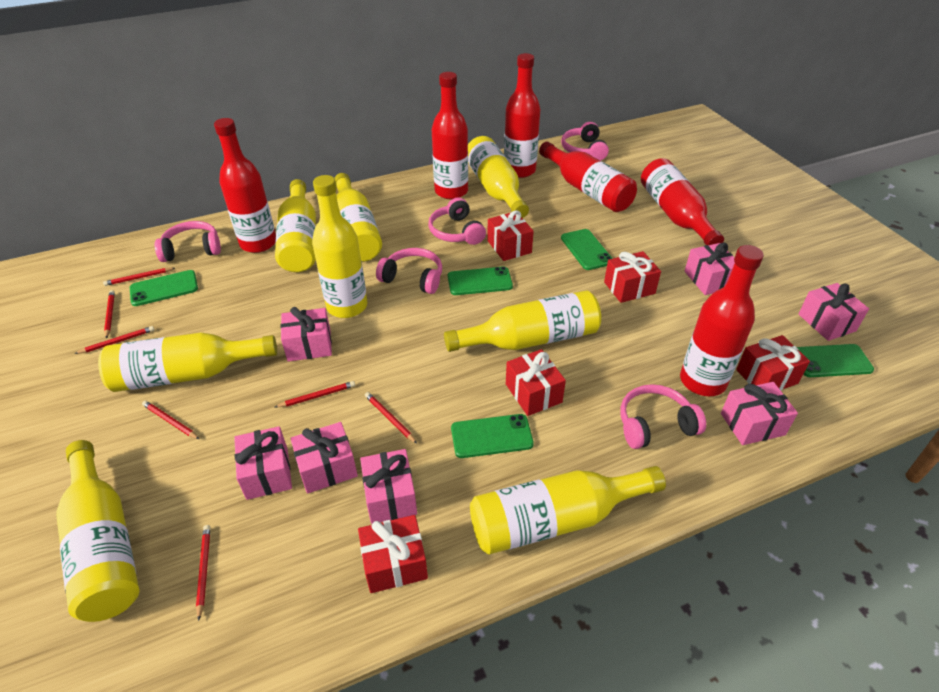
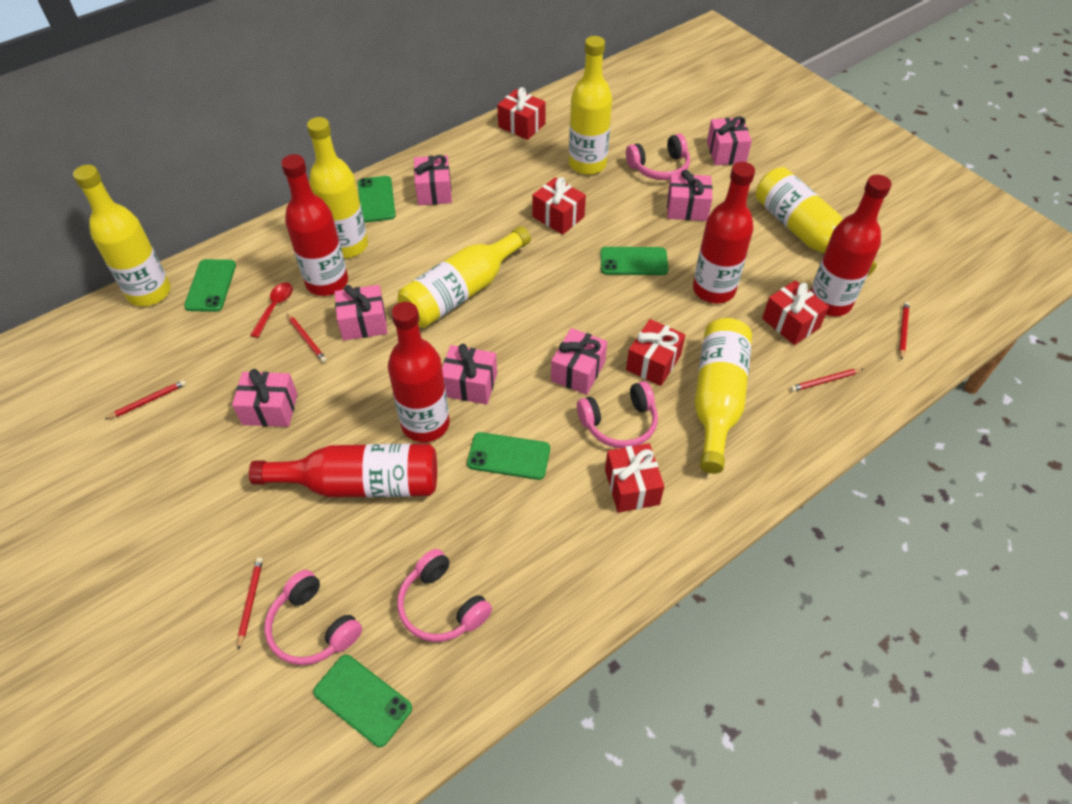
pink headphones: [155,221,221,262] [376,248,442,294] [428,197,486,245] [561,122,609,161] [620,384,706,449] = 5 -> [264,570,362,665] [397,549,492,642] [577,381,658,448] [626,134,690,180] = 4
red bottle: [214,118,276,253] [432,72,468,199] [504,53,540,178] [539,142,637,212] [641,158,724,245] [680,245,764,396] = 6 -> [249,443,437,498] [281,154,348,296] [388,302,450,442] [693,162,755,304] [810,175,892,316] = 5
red pencil: [74,326,154,354] [103,268,175,286] [104,290,115,339] [142,401,199,439] [196,525,210,621] [275,381,355,407] [365,392,417,443] = 7 -> [104,380,186,420] [238,557,263,650] [287,313,327,363] [790,369,863,392] [899,302,909,360] = 5
red spoon: none = 0 -> [250,283,293,338] = 1
yellow bottle: [56,440,140,622] [98,333,277,392] [275,179,316,272] [312,175,367,318] [334,173,382,262] [444,290,601,352] [468,136,529,218] [470,466,666,555] = 8 -> [73,165,171,306] [307,117,368,258] [398,226,531,328] [569,36,612,175] [694,318,752,474] [756,167,877,277] = 6

